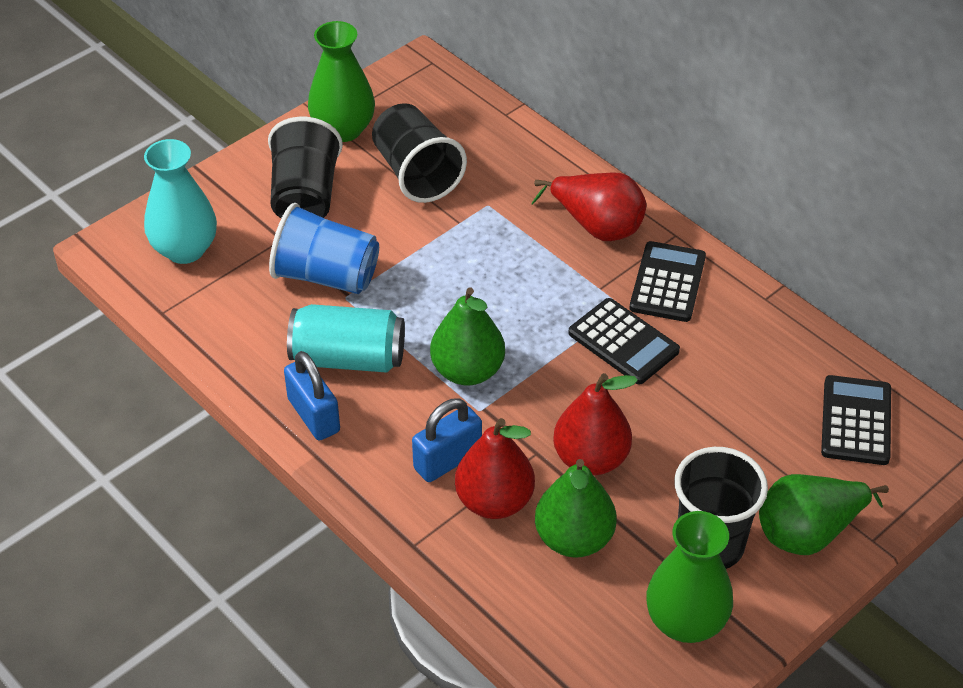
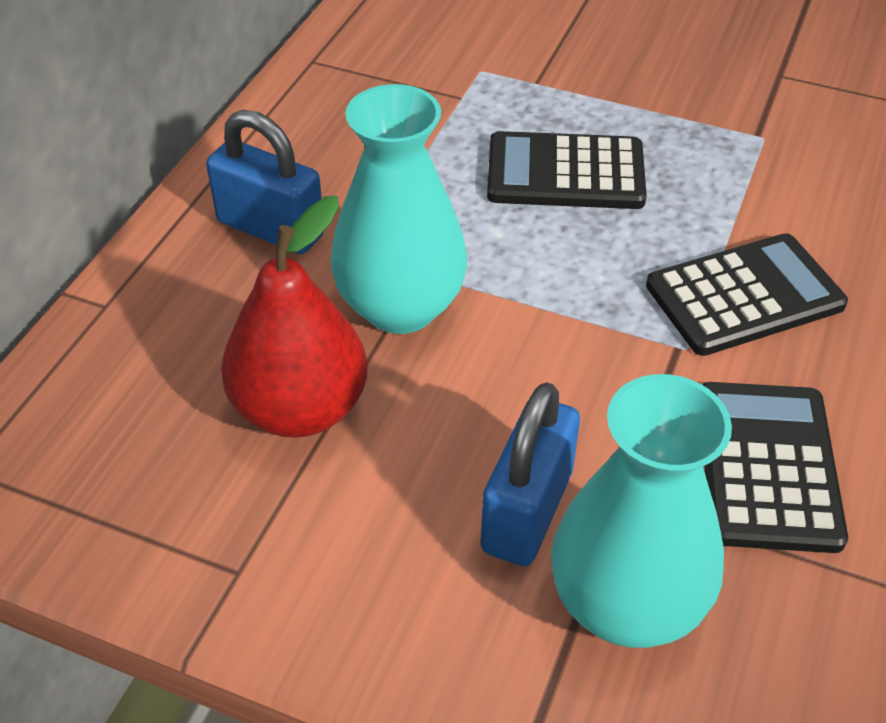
black cup: [268,117,343,218] [372,103,467,203] [674,447,768,569] = 3 -> none = 0
blue cup: [269,203,379,294] = 1 -> none = 0
green pear: [430,287,505,386] [535,459,617,558] [759,474,889,555] = 3 -> none = 0
green vase: [308,21,375,142] [646,511,733,643] = 2 -> none = 0
red pear: [455,418,535,519] [532,172,646,241] [553,373,638,475] = 3 -> [221,196,368,438] = 1
turquoise can: [287,304,405,373] = 1 -> none = 0
turquoise vase: [144,139,217,264] = 1 -> [331,84,467,334] [551,374,732,648] = 2

